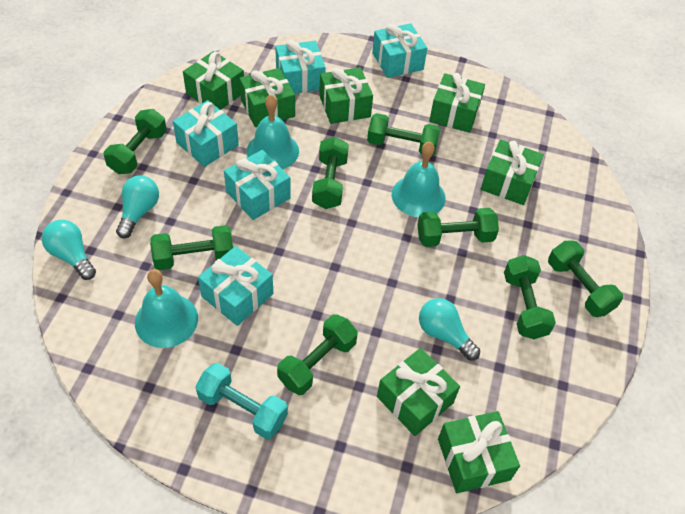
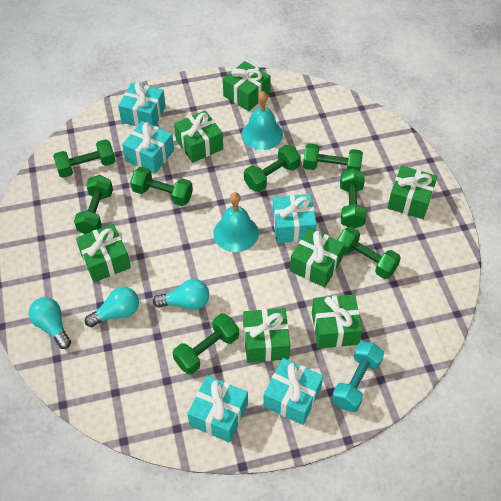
turquoise bell: [135,269,198,348] [247,95,299,169] [392,142,446,217] = 3 -> [213,192,259,252] [242,91,283,150] = 2

